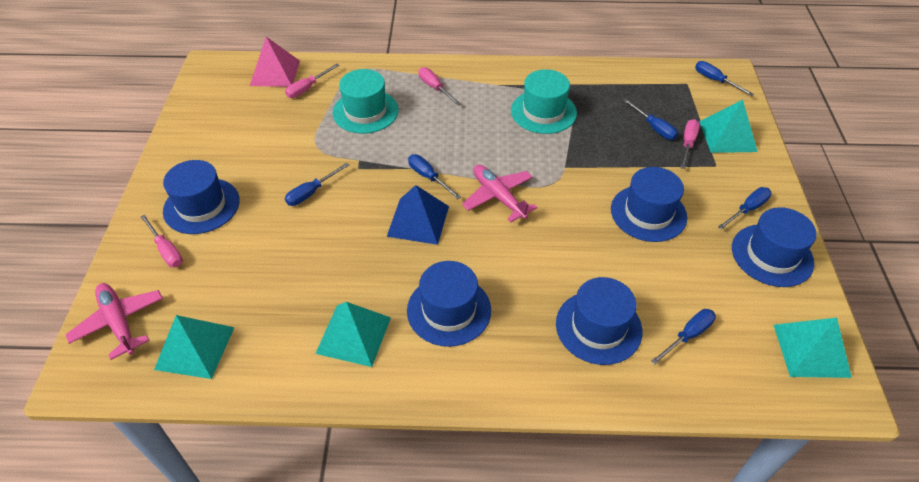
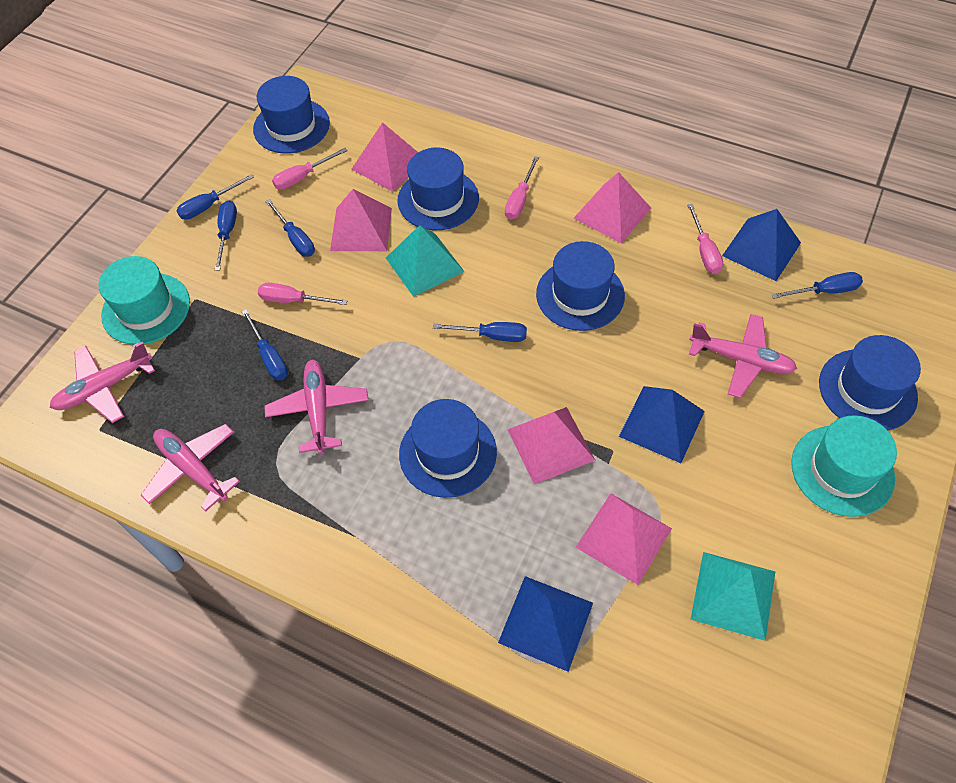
blue pyramid: [387,185,449,245] = 1 -> [498,576,593,672] [619,386,705,463] [722,209,801,281] = 3
pink plane: [65,283,163,360] [462,165,537,222] = 2 -> [50,342,155,423] [141,424,240,511] [264,360,369,455] [689,314,797,398] = 4
pink pyramid: [250,37,300,87] = 1 -> [330,189,392,251] [351,122,418,192] [507,407,595,484] [574,172,651,244] [576,493,672,585] = 5
turquoise pyramid: [154,315,235,379] [315,302,391,367] [699,100,758,153] [774,318,852,378] = 4 -> [386,225,465,297] [690,552,776,641] = 2

